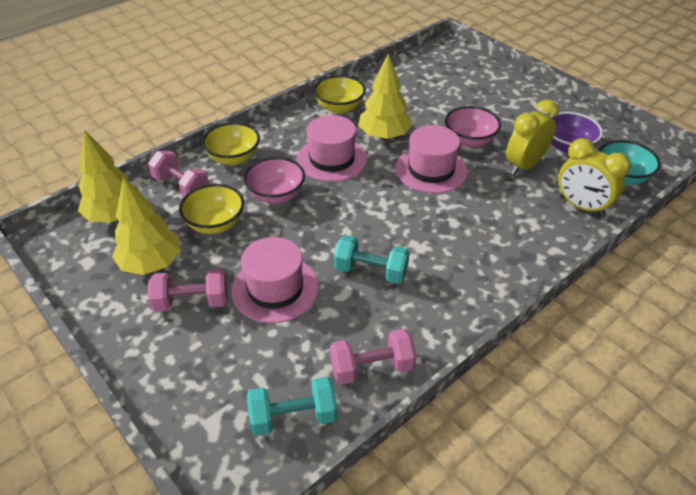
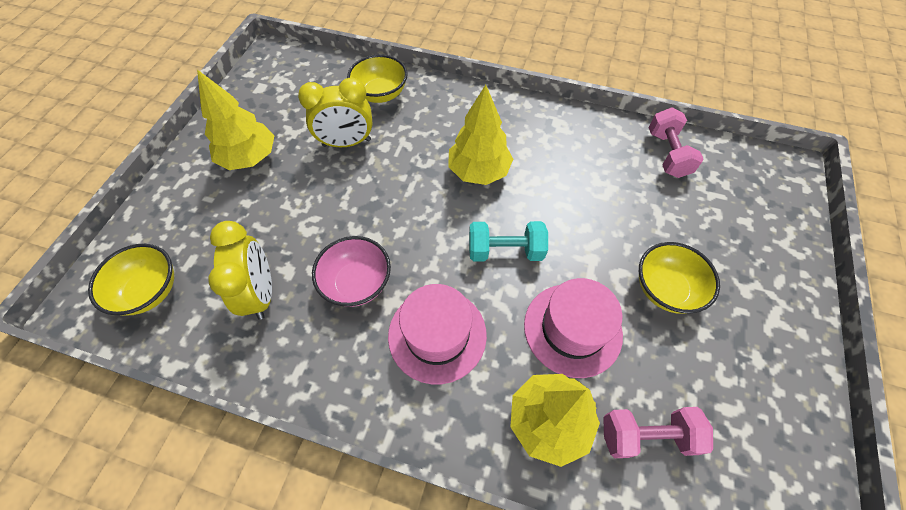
pink bowl: [243,157,305,204] [445,106,501,147] = 2 -> [312,236,391,307] = 1
pink dumbbell: [148,151,209,197] [148,269,228,312] [330,329,417,385] = 3 -> [603,407,713,458] [648,108,704,178] = 2
pink hat: [232,237,319,323] [297,115,367,182] [395,125,468,193] = 3 -> [388,284,487,384] [524,278,623,378] = 2
purple bowl: [550,112,603,153] = 1 -> none = 0
turquoise bowl: [599,140,661,185] = 1 -> none = 0
turquoise dumbbell: [247,377,338,436] [334,235,410,284] = 2 -> [469,221,548,261] = 1

